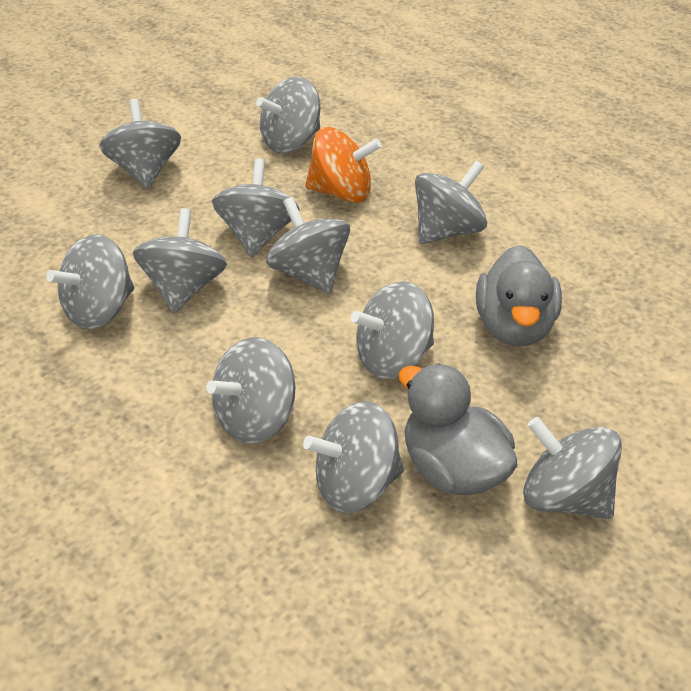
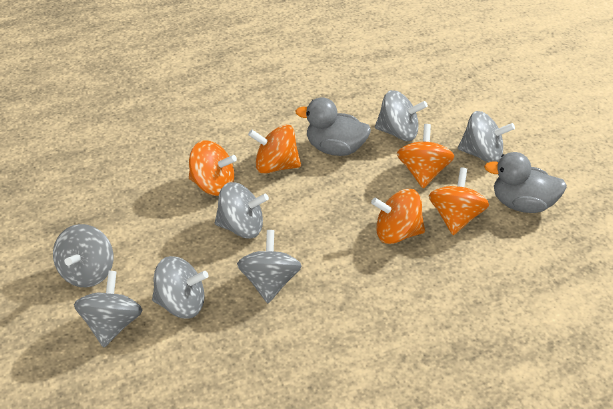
grey spinning top: [46,234,134,329] [100,99,181,189] [133,208,227,313] [206,337,295,444] [212,158,299,257] [256,76,320,153] [266,197,350,294] [303,401,404,513] [351,281,434,379] [415,161,487,244] [523,417,622,519] = 11 -> [53,224,113,288] [74,270,142,347] [152,256,209,319] [215,182,269,239] [237,230,302,303] [375,90,428,141] [458,111,515,163] = 7
orange spinning top: [305,127,382,203] = 1 -> [189,140,237,196] [248,124,301,174] [371,189,425,244] [397,124,454,189] [429,167,489,235] = 5

